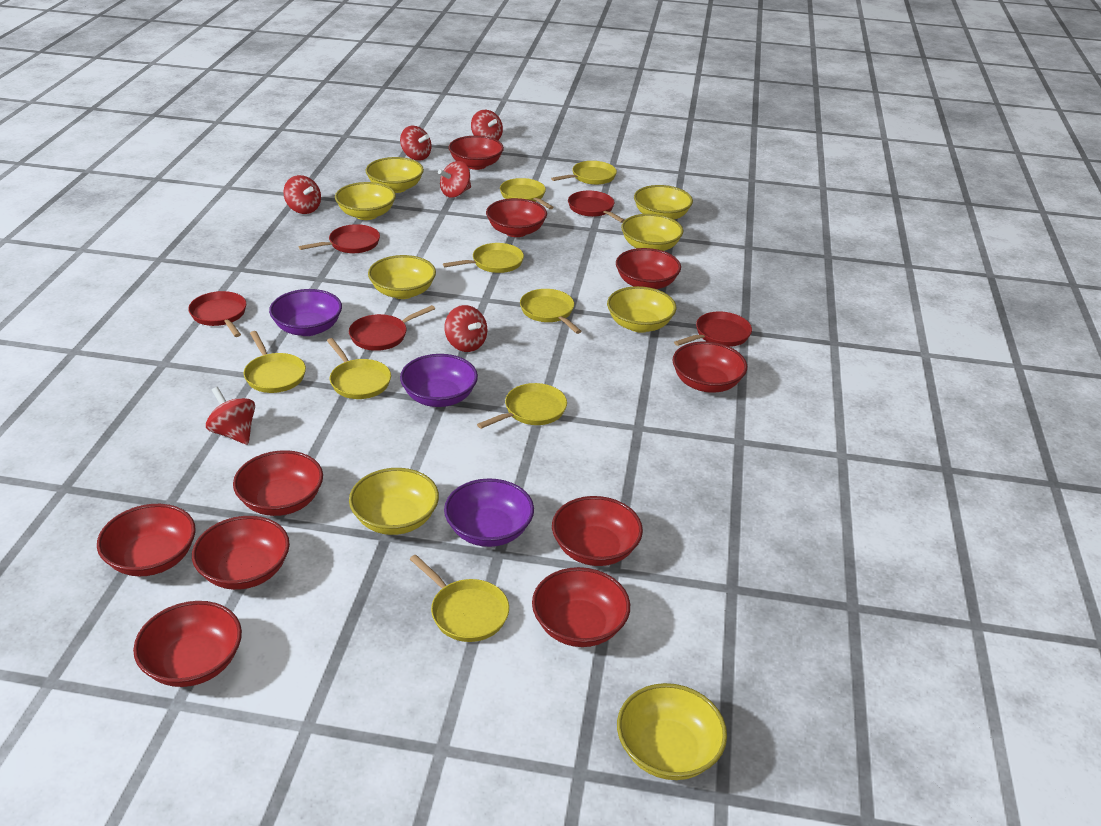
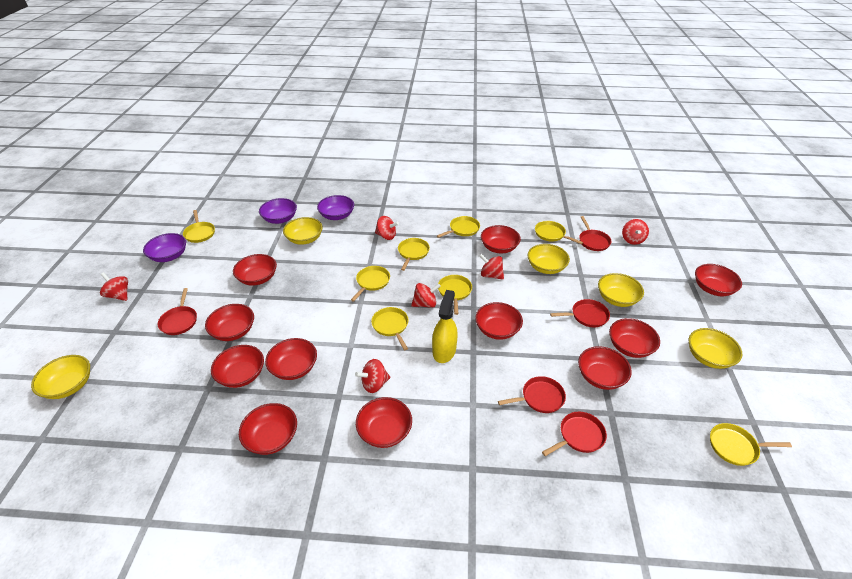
red bowl: [97,504,196,576] [133,601,242,687] [192,516,290,590] [233,450,323,516] [448,136,504,170] [486,198,547,237] [532,567,630,647] [552,496,643,566] [616,248,681,289] [672,341,747,393] = 10 -> [205,304,254,341] [211,345,264,388] [233,254,277,286] [239,403,297,455] [265,338,317,380] [356,397,412,448] [475,302,523,340] [481,225,521,253] [578,346,632,390] [609,318,660,358] [695,264,742,296] = 11
yellow bowl: [335,182,396,220] [349,468,439,535] [365,157,424,193] [368,255,436,299] [607,286,676,333] [617,683,727,780] [621,214,683,251] [634,185,693,220] = 8 -> [31,355,90,399] [283,217,323,245] [527,244,570,274] [598,273,644,307] [689,328,742,369] = 5
yellow spray bottle: none = 0 -> [432,290,457,363] = 1

